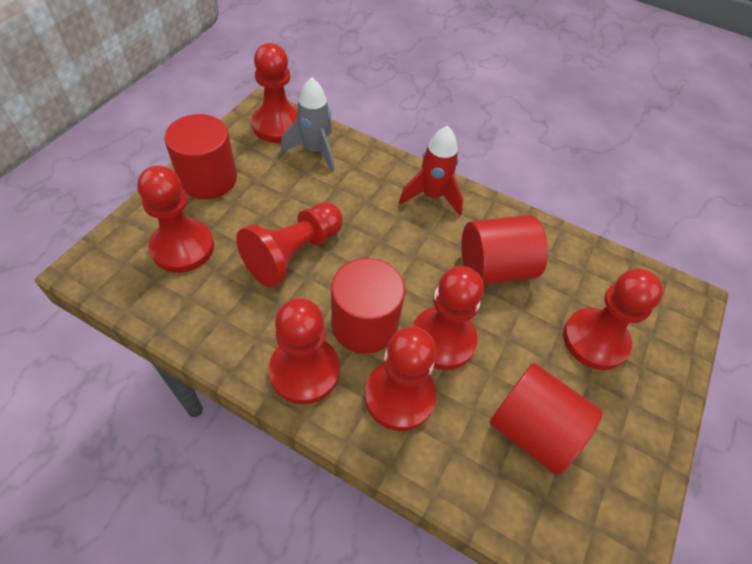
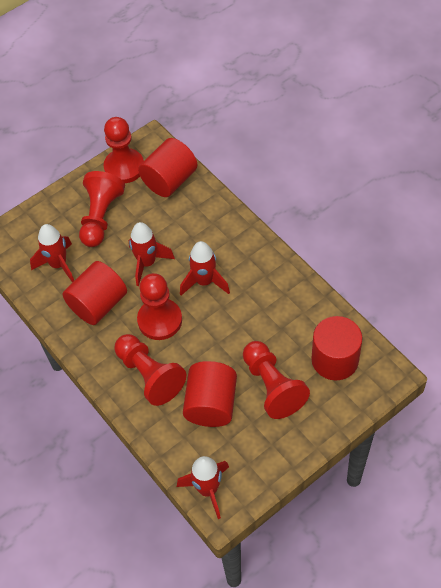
grey rocket: [281,77,334,172] = 1 -> none = 0
red pawn: [137,165,214,273] [236,202,343,287] [252,43,298,143] [269,298,340,404] [365,326,437,431] [412,266,484,370] [563,269,663,370] = 7 -> [79,171,125,247] [104,117,144,183] [115,334,186,406] [137,273,182,340] [243,341,310,419] = 5
red rocket: [399,126,463,216] = 1 -> [30,224,74,283] [129,222,175,286] [177,456,229,519] [180,241,230,296] = 4

